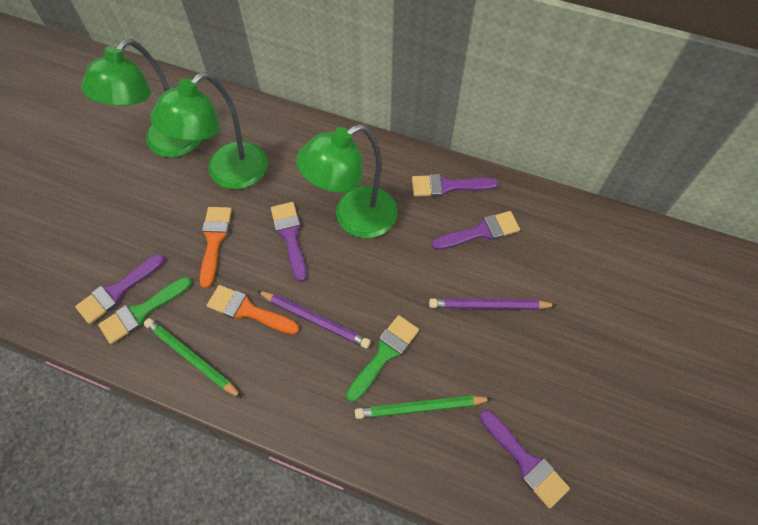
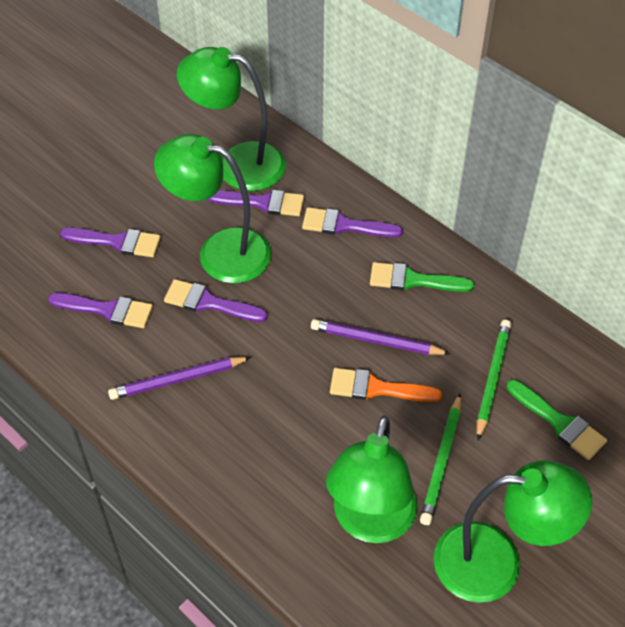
green lamp: [81,39,202,158] [150,72,268,189] [296,124,398,238] = 3 -> [154,134,271,283] [177,47,286,191] [326,416,417,543] [433,460,592,603] = 4
orange brush: [200,207,232,288] [207,285,299,335] = 2 -> [330,368,442,402] = 1

